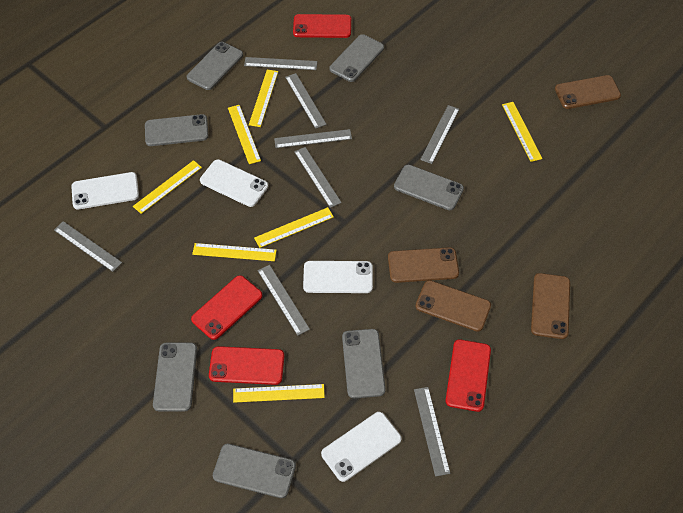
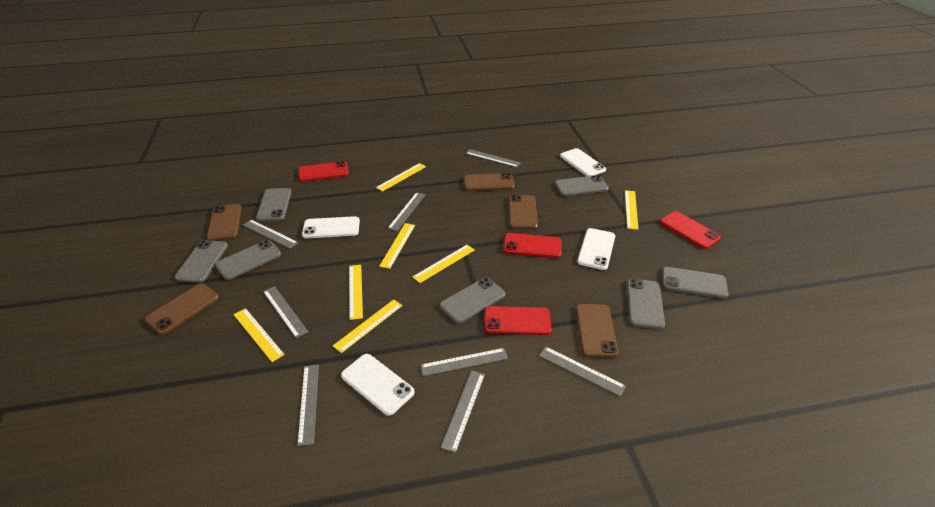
brown phone: [388,247,459,283] [415,280,491,332] [531,273,570,339] [555,75,621,109] = 4 -> [145,284,219,335] [207,204,242,241] [464,173,515,191] [509,195,538,229] [576,304,619,358] = 5

